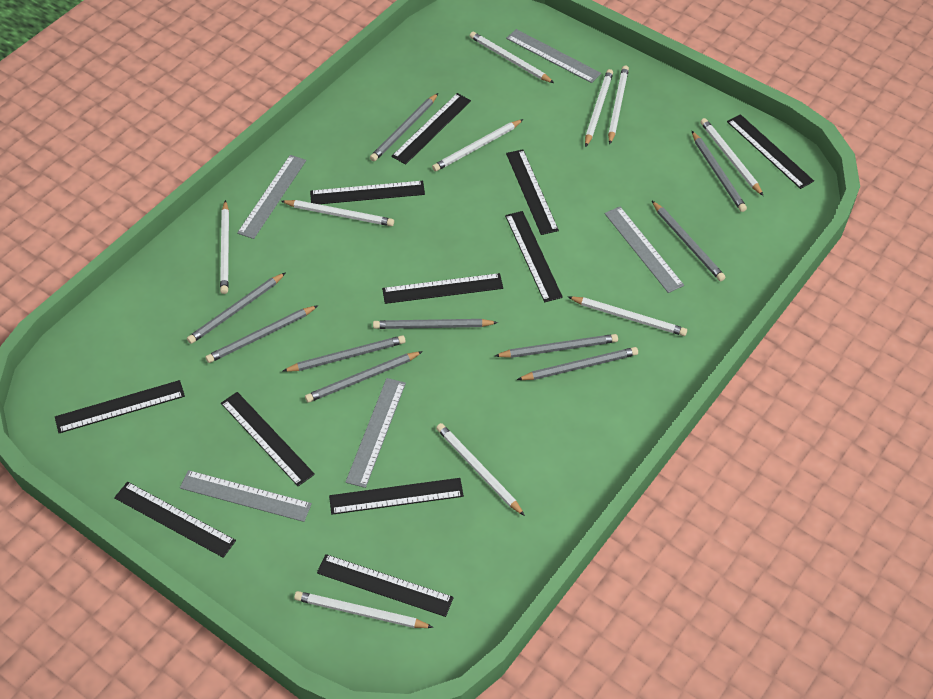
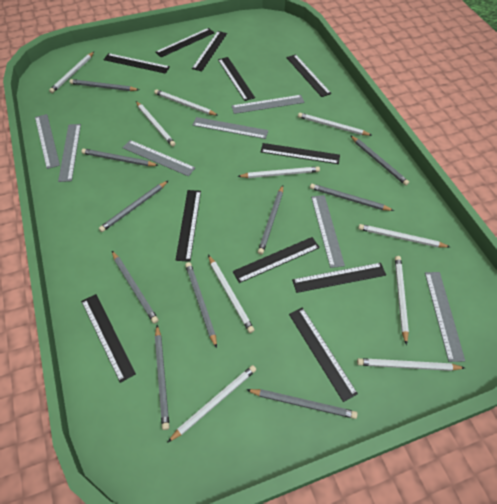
grey ruler: [180,470,312,522] [237,155,306,239] [345,378,406,488] [506,29,601,83] [605,207,684,293] = 5 -> [35,114,60,169] [58,124,81,182] [123,140,195,177] [193,117,268,139] [232,95,304,114] [311,195,345,268] [425,272,465,362] = 7

